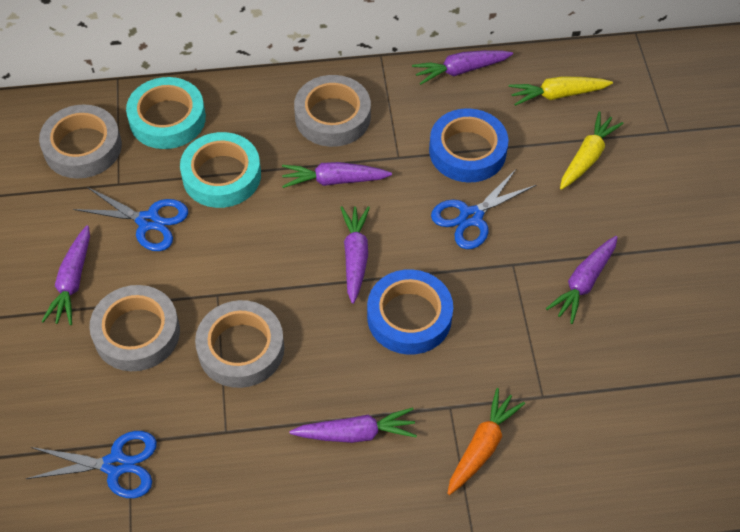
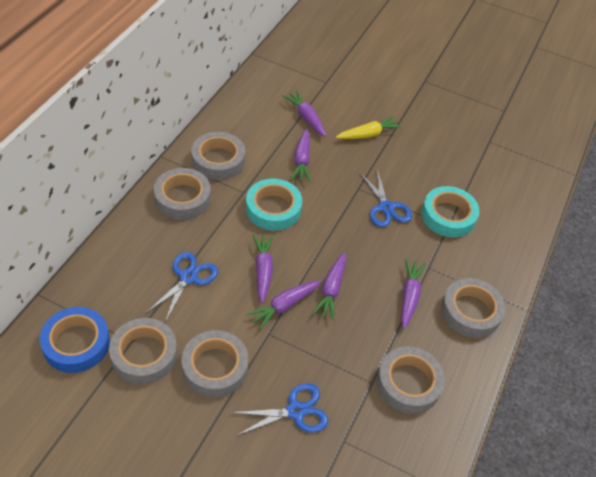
blue tape: [367,269,453,355] [429,108,509,182] = 2 -> [40,307,110,373] = 1
grey tape: [39,104,122,179] [89,285,180,371] [195,300,284,388] [294,75,371,147] = 4 -> [109,318,177,384] [154,168,211,220] [182,330,248,397] [191,132,245,180] [377,347,445,414] [441,278,506,338] = 6
orange carrot: [447,388,525,495] = 1 -> none = 0
yellow carrot: [509,76,613,106] [560,111,624,190] = 2 -> [336,116,403,139] = 1

